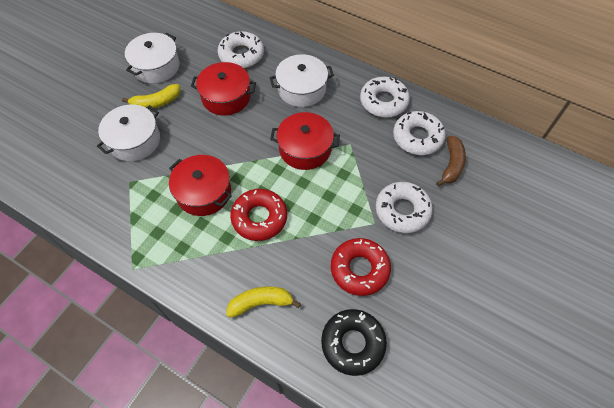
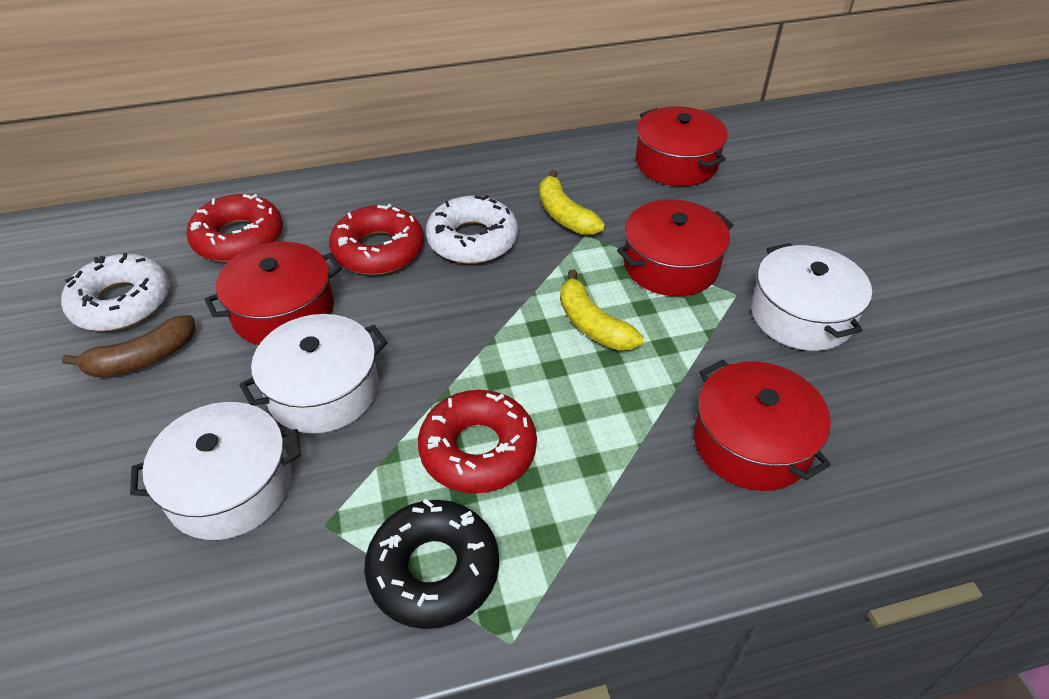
red donut: [230,189,287,241] [331,238,391,296] = 2 -> [187,194,283,262] [329,204,424,275] [418,390,537,494] = 3
red pot: [169,155,232,216] [191,62,256,116] [270,112,340,170] = 3 -> [205,242,342,345] [617,200,733,296] [636,106,728,186] [694,360,831,491] = 4
white donut: [218,31,264,68] [360,77,410,118] [376,182,433,233] [393,111,446,155] = 4 -> [61,253,170,331] [426,195,518,264] = 2

